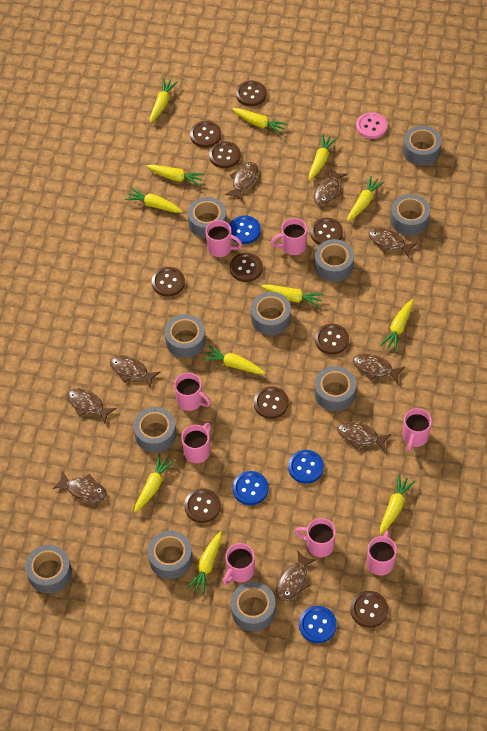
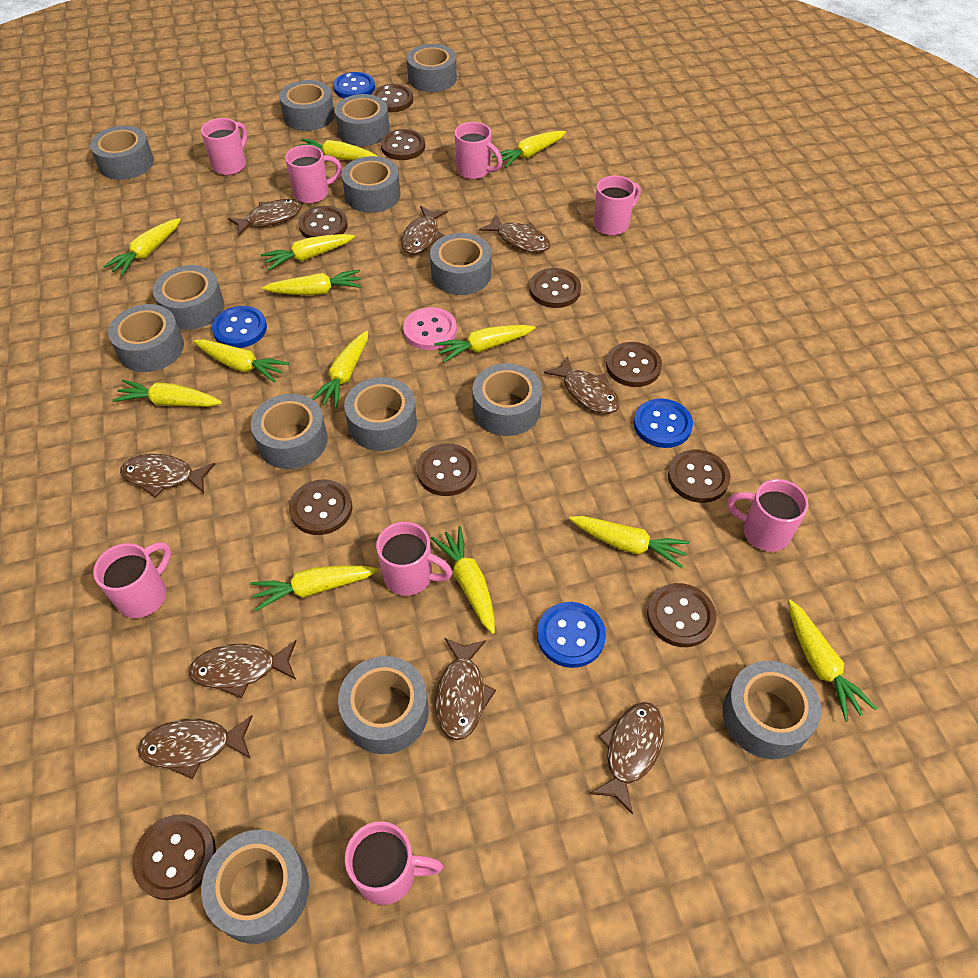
grey tape: [25,545,72,593] [133,407,176,453] [148,530,193,579] [165,314,206,358] [188,197,227,238] [231,582,276,631] [251,292,291,335] [315,239,354,282] [315,366,356,411] [391,194,430,236] [403,126,442,166] = 11 -> [90,126,154,180] [108,304,184,372] [153,265,224,330] [201,830,309,944] [251,394,328,469] [279,80,335,131] [335,94,390,146] [338,656,429,754] [342,156,400,213] [344,377,417,451] [407,44,457,92] [430,233,491,295] [472,363,542,436] [723,661,821,759] = 14
yellow carrot: [125,187,183,213] [134,454,175,512] [146,165,205,186] [150,78,178,123] [187,531,222,595] [203,346,265,374] [232,108,287,135] [261,284,324,308] [309,134,337,181] [347,176,384,221] [380,299,413,351] [380,474,415,534] = 12 -> [103,218,181,276] [112,380,222,407] [194,339,289,383] [250,565,378,612] [261,234,355,270] [262,270,362,295] [298,139,379,160] [312,330,368,408] [431,526,495,634] [434,325,535,363] [492,131,566,168] [569,516,690,568] [788,600,877,722] = 13

